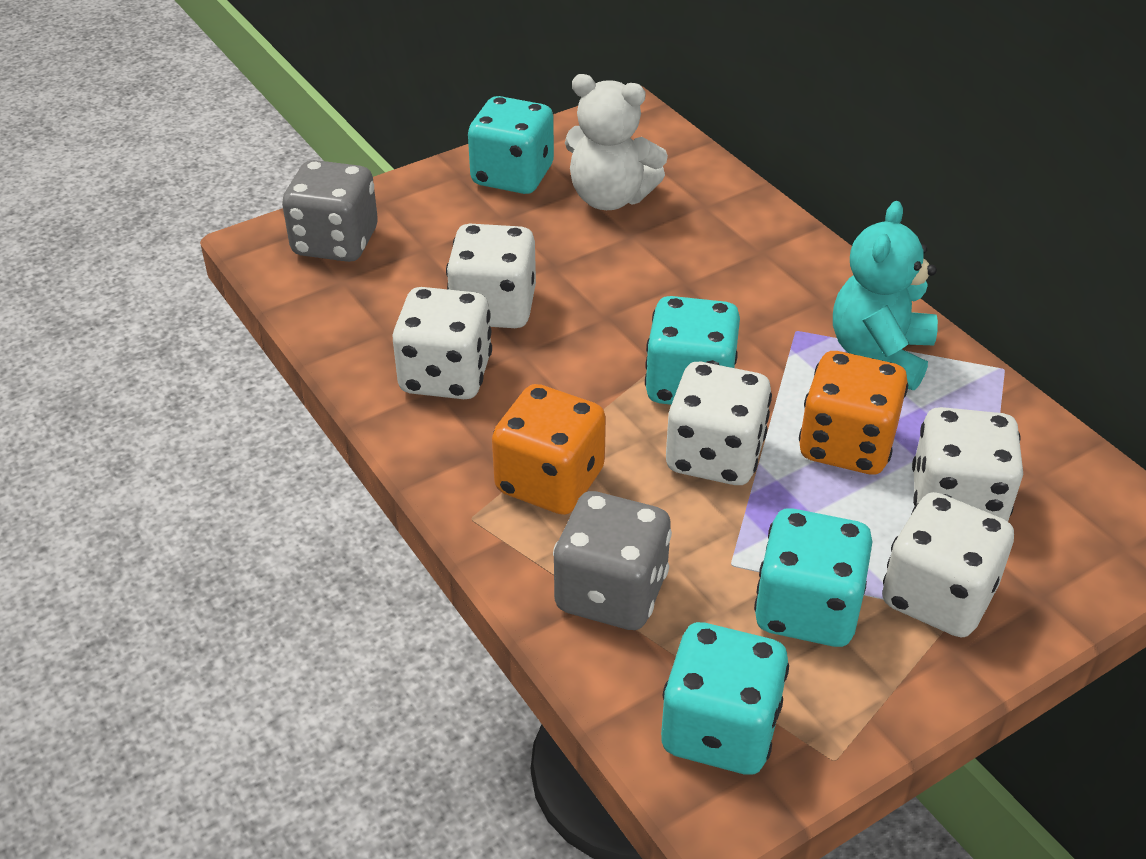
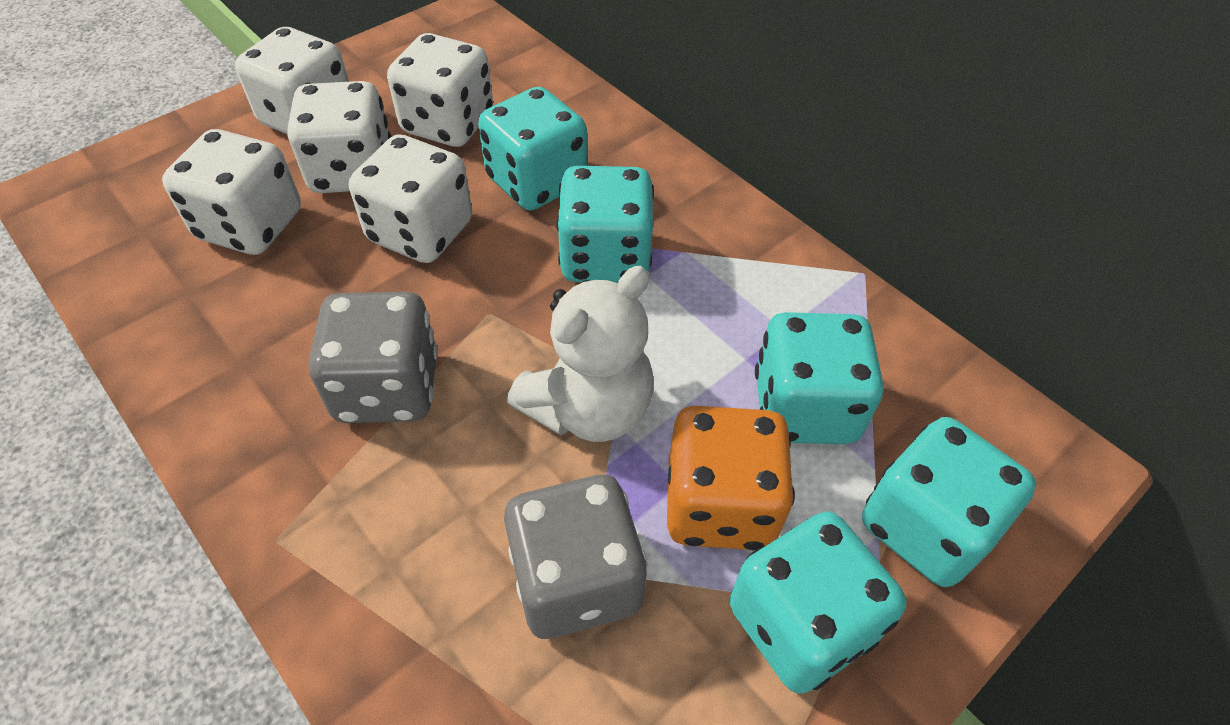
orange dice: [492,384,606,515] [799,351,908,475] = 2 -> [667,406,795,550] = 1
turquoise dice: [468,96,554,194] [645,296,740,405] [661,622,789,775] [754,508,872,647] = 4 -> [478,87,587,210] [556,166,654,283] [729,511,907,694] [755,312,883,444] [862,417,1036,587] = 5
turquoise teddy bear: [833,201,938,390] = 1 -> none = 0

